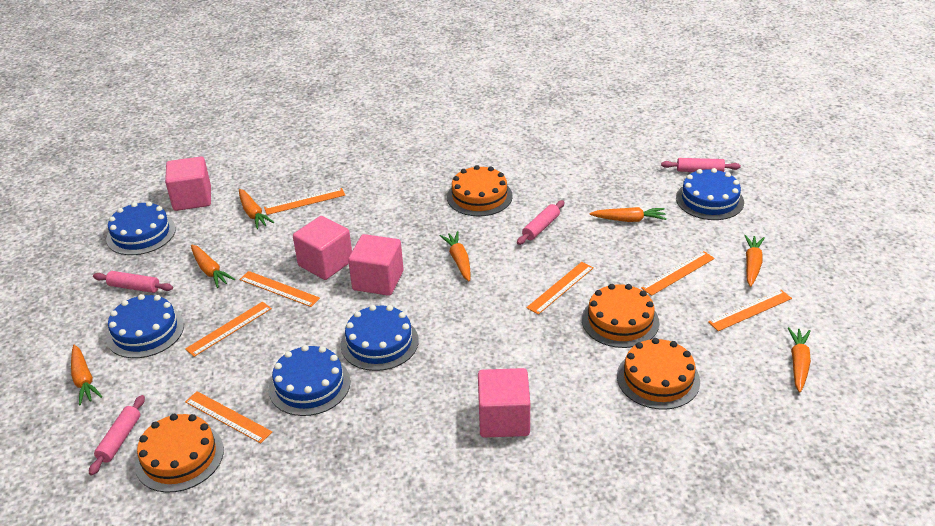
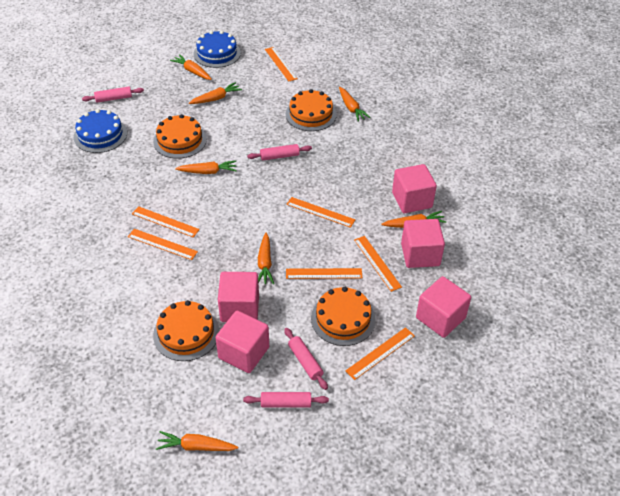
blue cake: [106,201,176,255] [106,294,184,358] [268,345,350,416] [341,305,419,371] [676,168,744,220] = 5 -> [74,109,127,153] [193,30,241,68] = 2
pink cube: [165,156,211,211] [293,216,352,280] [348,234,403,296] [478,368,530,438] = 4 -> [216,311,269,373] [218,272,259,322] [392,164,437,213] [401,219,445,268] [416,276,471,338] = 5

